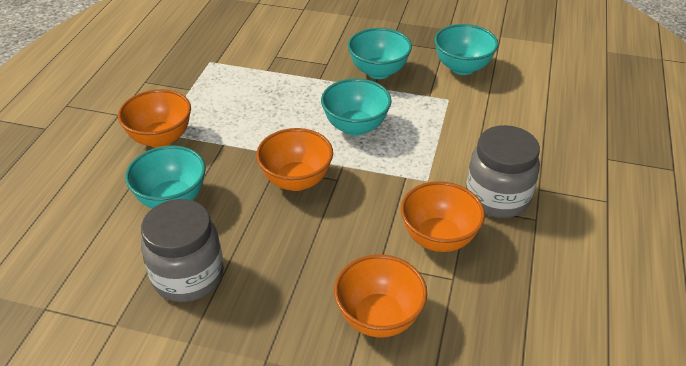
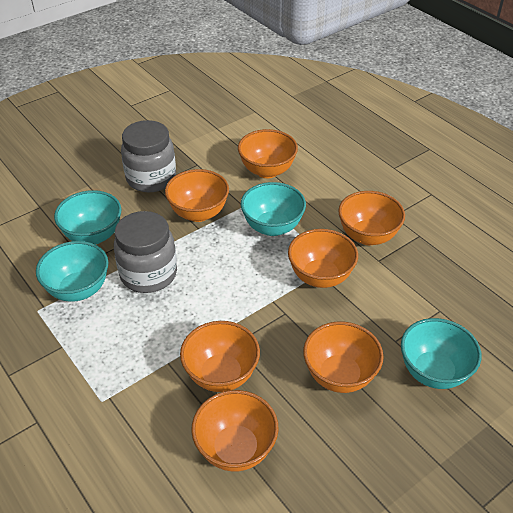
orange bowl: [118,89,191,148] [256,128,333,191] [334,255,427,337] [401,181,485,252] = 4 -> [165,169,229,222] [180,321,260,392] [191,390,279,471] [238,129,298,178] [288,229,358,288] [303,322,384,393] [338,191,405,245] = 7

